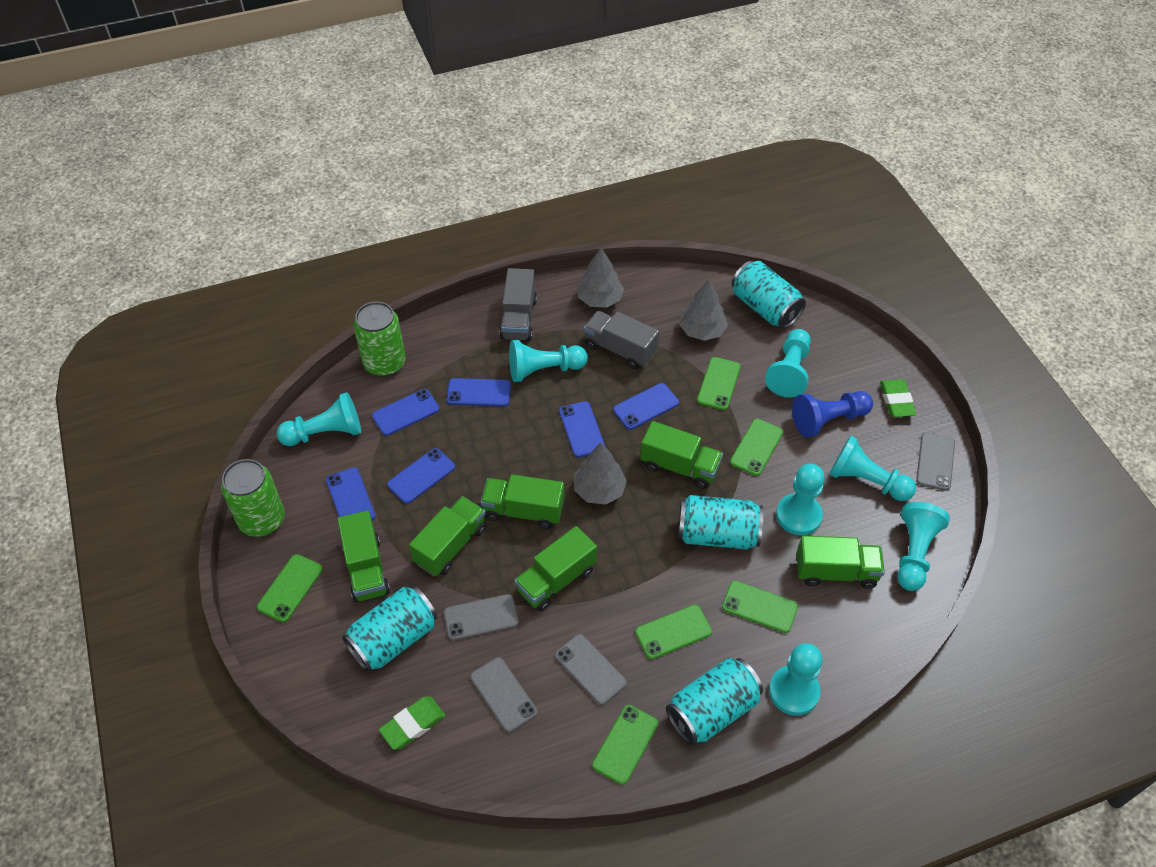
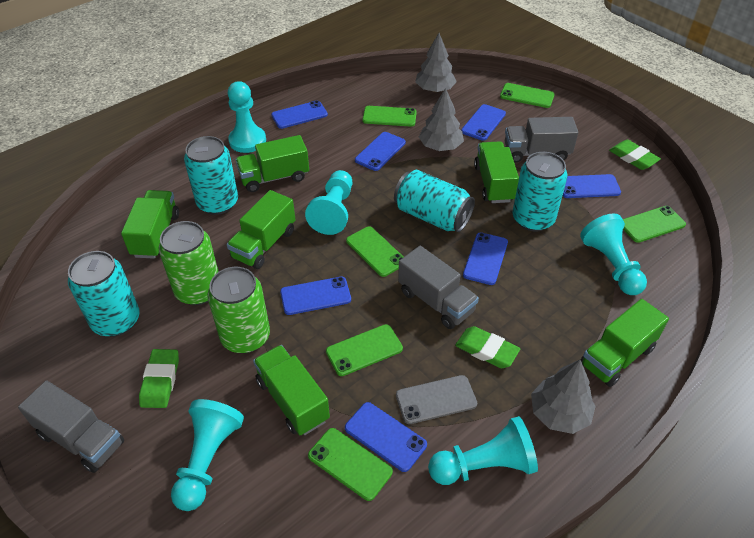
blue pawn: [792,391,873,437] = 1 -> none = 0
blue phone: [326,467,375,520] [372,389,440,436] [387,448,455,504] [447,378,511,406] [559,401,605,458] [613,383,679,430] = 6 -> [271,100,328,129] [280,277,351,315] [345,402,427,472] [355,132,406,171] [461,104,506,141] [463,232,508,285] [563,174,621,198] = 7
green eraser: [379,696,446,750] [880,380,916,417] = 2 -> [139,349,179,408] [455,326,520,368] [609,140,661,170] = 3
grey phone: [444,594,519,641] [470,657,538,732] [555,634,627,705] [916,432,955,491] = 4 -> [396,375,477,424] = 1
grey truck: [500,268,537,341] [584,311,659,369] = 2 -> [18,381,124,473] [398,246,479,329] [505,117,578,162] = 3
turquoise pawn: [277,392,361,446] [509,340,588,382] [765,329,811,398] [769,643,822,716] [776,464,825,535] [829,436,916,501] [897,502,950,591] = 7 -> [171,399,244,511] [228,81,266,153] [305,170,352,235] [428,416,538,485] [580,214,647,295] = 5

